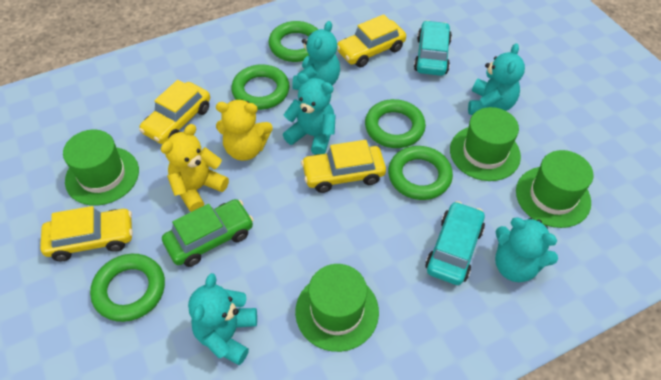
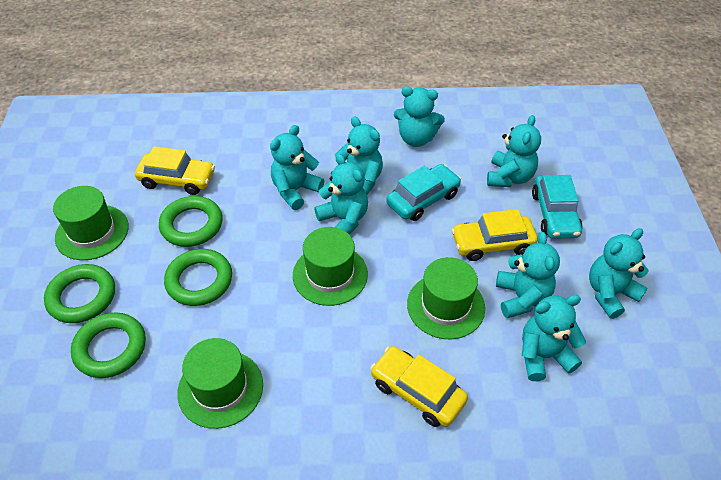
green car: [162,199,253,267] = 1 -> none = 0
green ring: [90,254,165,322] [231,64,290,110] [269,21,318,62] [365,99,426,148] [388,146,453,200] = 5 -> [44,264,115,323] [71,312,146,378] [159,196,222,247] [164,249,232,306] = 4
turquoise teddy bear: [188,273,257,365] [283,73,336,155] [292,21,340,90] [468,43,525,115] [495,218,558,282] = 5 -> [270,125,324,210] [314,154,368,234] [331,117,383,194] [394,86,445,147] [487,115,541,187] [496,232,560,318] [522,295,586,381] [589,228,649,319] = 8
yellow car: [40,206,133,261] [139,80,210,144] [301,140,386,193] [337,14,406,67] = 4 -> [135,146,215,195] [370,346,468,427] [451,209,538,261] = 3
yellow teddy bear: [161,124,229,212] [216,100,273,161] = 2 -> none = 0

